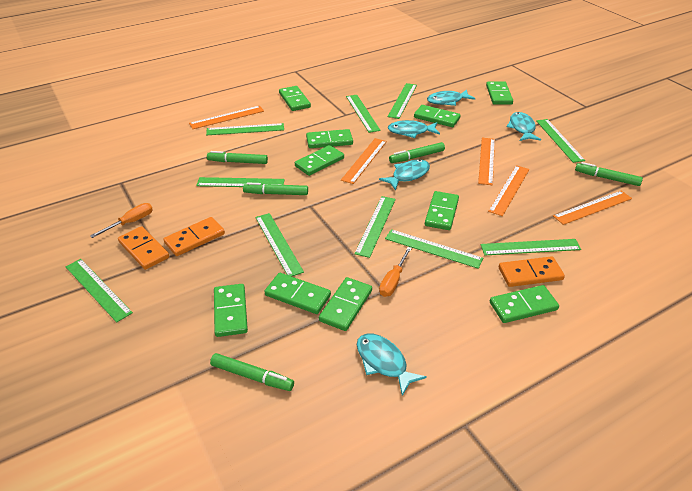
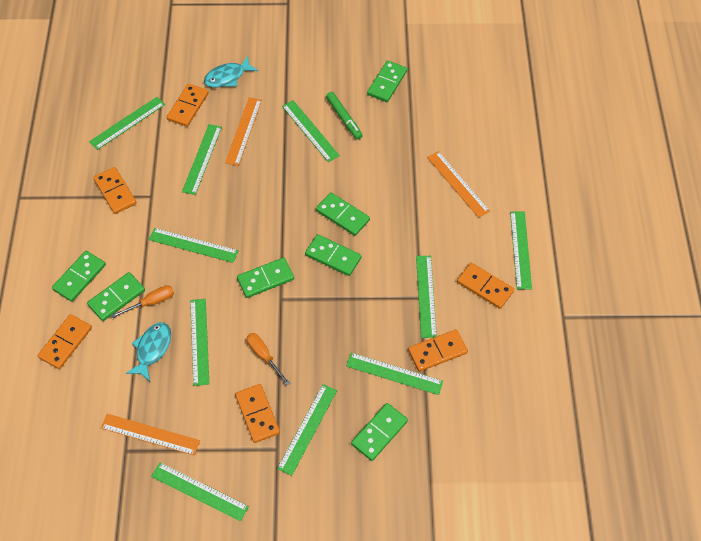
green domino: [214,284,248,337] [264,273,331,314] [279,86,311,111] [295,145,344,176] [306,129,353,148] [319,277,372,331] [414,105,461,127] [425,191,459,230] [486,81,513,105] [490,285,559,323] = 10 -> [52,251,106,302] [87,272,145,321] [237,258,294,298] [305,234,362,276] [316,192,370,236] [351,403,408,461] [367,60,407,102] = 7
green marker: [207,151,268,164] [210,353,294,391] [243,182,308,195] [389,142,445,163] [575,162,643,186] = 5 -> [326,92,363,140] = 1
orange domino: [118,226,169,270] [163,217,225,256] [499,256,565,287] = 3 -> [38,314,92,369] [93,167,137,214] [167,84,208,127] [235,384,280,443] [408,329,468,372] [457,262,514,309] = 6
orange ruler: [189,106,264,129] [341,138,387,184] [478,138,495,185] [488,165,529,216] [553,191,632,225] = 5 -> [101,414,200,456] [225,97,262,166] [427,151,490,218] = 3
turquoise fish: [357,334,427,396] [379,159,430,191] [388,120,440,138] [427,89,475,106] [507,112,541,141] = 5 -> [126,322,171,381] [204,56,258,87] = 2

